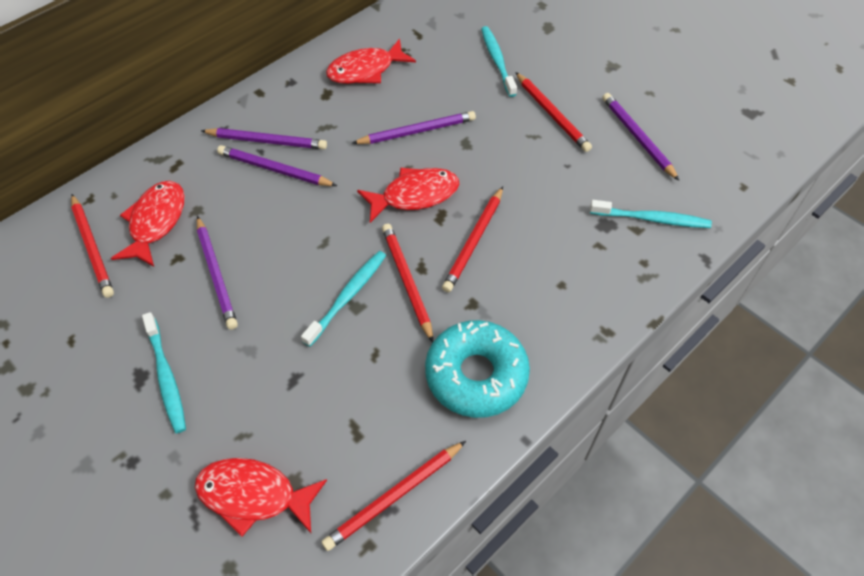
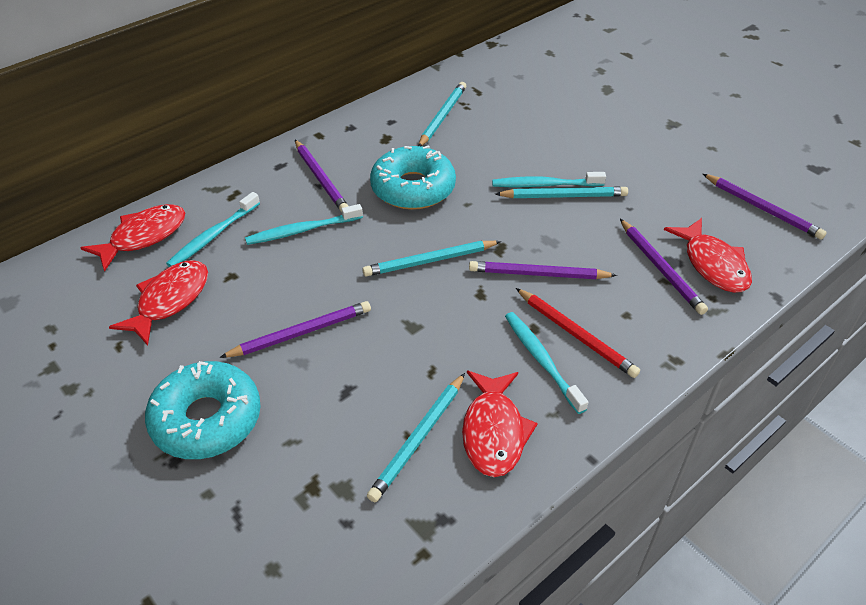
red pencil: [71,194,114,298] [322,441,466,551] [382,224,433,342] [442,187,503,292] [515,72,592,152] = 5 -> [516,288,640,378] = 1
turquoise donut: [425,320,530,418] = 1 -> [145,361,261,459] [370,145,456,210] = 2
turquoise pencil: none = 0 -> [362,241,501,277] [367,373,465,502] [418,82,466,146] [495,187,628,198] = 4

